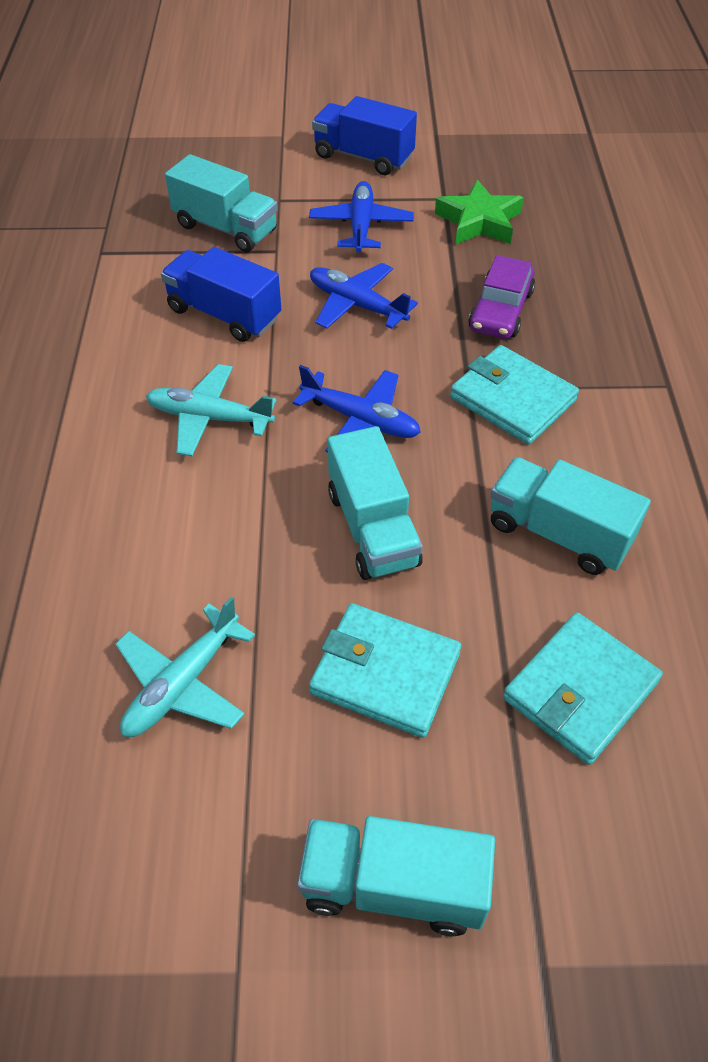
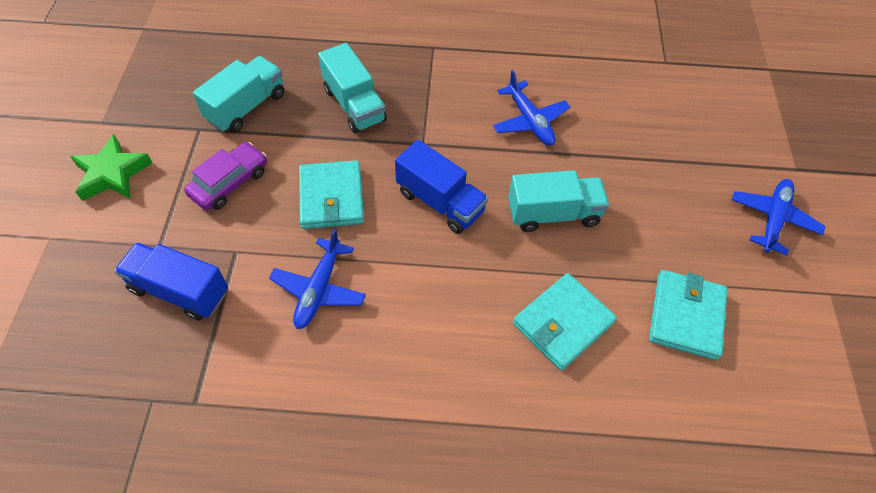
turquoise plane: [115,596,255,737] [146,364,276,456] = 2 -> none = 0
turquoise truck: [165,154,278,252] [297,816,495,936] [328,426,423,580] [490,457,651,575] = 4 -> [193,56,285,133] [318,43,387,133] [508,170,609,232] = 3

